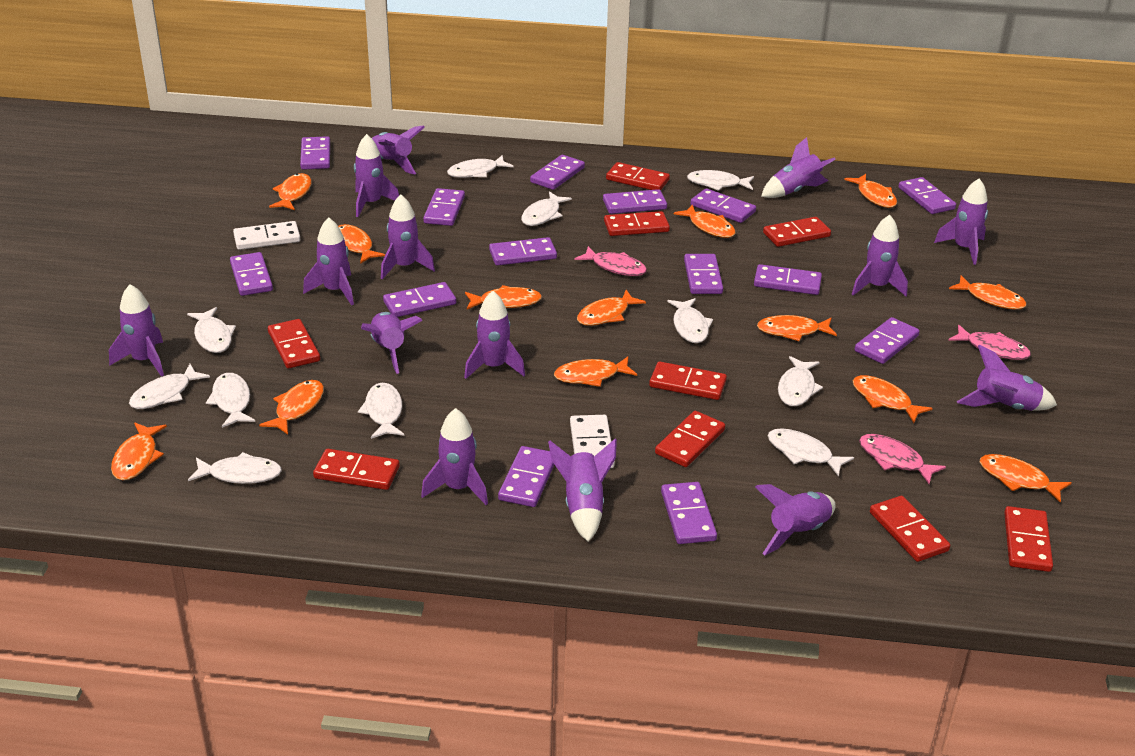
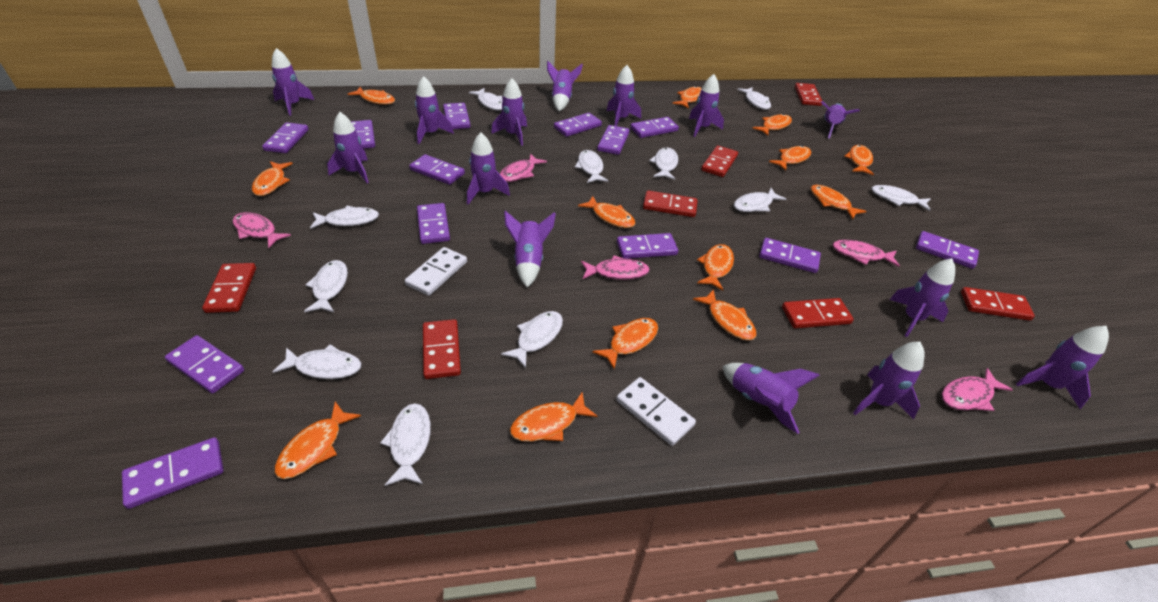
pink fish: [574,246,647,276] [859,434,946,484] [948,325,1031,360] = 3 -> [232,212,291,248] [500,154,547,182] [581,255,650,280] [832,240,900,267] [941,368,1013,411] = 5
purple domino: [230,252,273,296] [300,136,330,170] [383,282,456,317] [423,188,465,226] [489,237,557,266] [498,446,555,507] [530,155,585,190] [603,189,667,214] [661,482,717,544] [684,254,723,294] [690,188,756,223] [754,264,822,295] [855,317,919,364] [898,177,956,214] = 14 -> [122,437,223,509] [165,335,244,394] [262,122,309,153] [351,120,375,149] [409,154,465,185] [417,203,450,244] [443,103,470,129] [554,113,602,137] [597,125,630,155] [617,233,678,259] [630,117,679,138] [759,238,821,273] [916,231,979,269] = 13
red domino: [268,319,320,368] [313,449,400,490] [604,211,670,236] [606,162,670,190] [649,362,727,400] [655,411,725,467] [763,217,831,247] [870,496,950,562] [1004,506,1053,572] = 9 -> [202,263,256,313] [423,319,461,379] [643,190,698,217] [701,145,738,177] [782,298,854,328] [795,83,822,106] [961,287,1035,321] = 7

